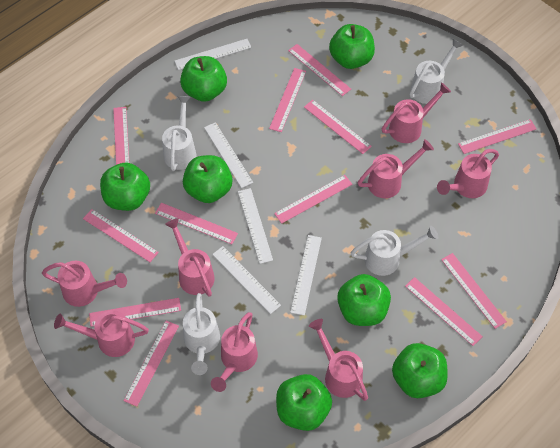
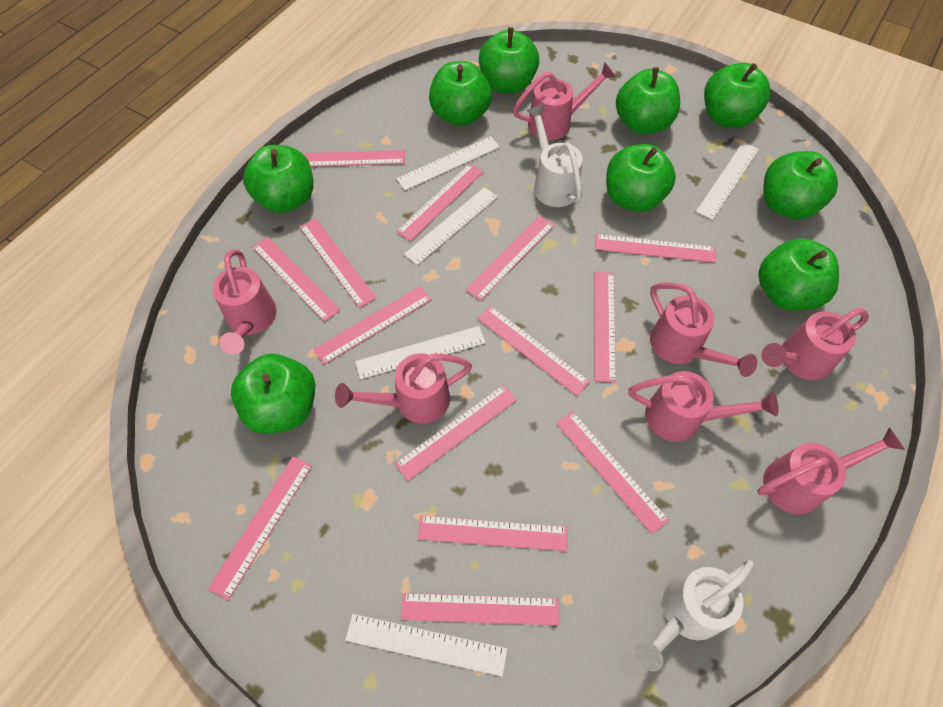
green apple: [100,163,150,211] [180,56,227,102] [183,155,233,203] [276,374,332,431] [329,24,375,69] [337,274,391,326] [392,343,448,398] = 7 -> [231,354,315,434] [243,145,313,213] [429,61,492,126] [479,27,539,94] [606,144,676,212] [616,67,680,134] [704,63,770,128] [758,238,839,311] [763,151,838,219] = 9
pink ruler: [83,209,159,262] [89,298,181,326] [113,107,130,165] [124,321,179,407] [155,203,238,244] [269,68,306,132] [274,175,352,224] [288,44,351,96] [304,100,372,154] [405,277,483,346] [441,253,507,329] [458,119,537,154] = 12 -> [208,456,312,600] [252,237,340,322] [299,218,376,308] [302,150,405,167] [313,286,432,365] [395,384,517,481] [396,163,483,241] [401,593,559,625] [418,515,568,551] [466,216,554,301] [477,306,590,396] [556,411,669,534] [594,272,616,383] [595,234,716,263] = 14
pink watering can: [42,261,127,307] [54,310,149,357] [165,218,215,297] [211,312,258,392] [309,319,368,401] [358,139,434,198] [382,83,451,143] [437,149,499,198] = 8 -> [212,249,277,355] [335,353,472,424] [513,62,616,140] [628,371,779,442] [650,282,757,377] [757,427,905,514] [762,308,869,381] = 7
white watering can: [162,96,196,171] [183,293,220,375] [350,226,438,276] [409,39,463,104] = 4 -> [526,104,583,207] [635,560,754,672] = 2

